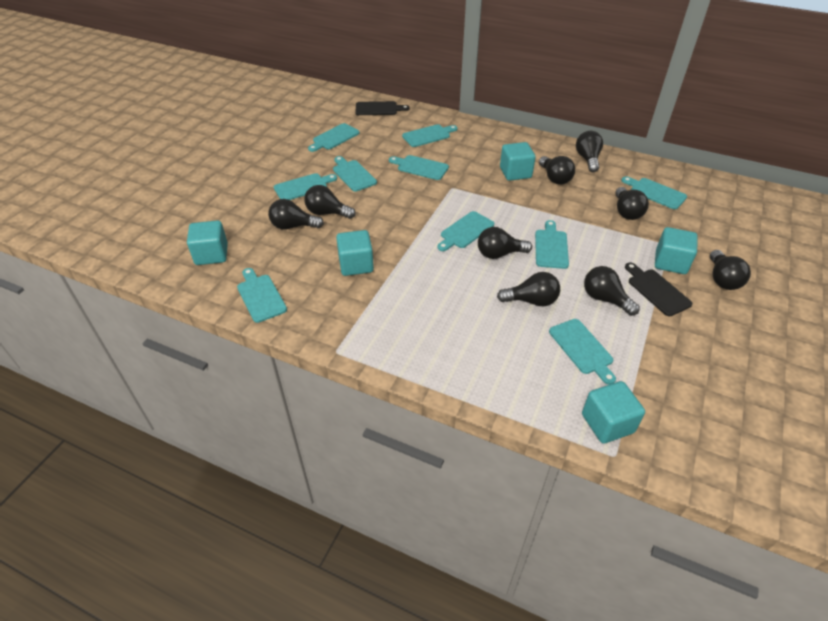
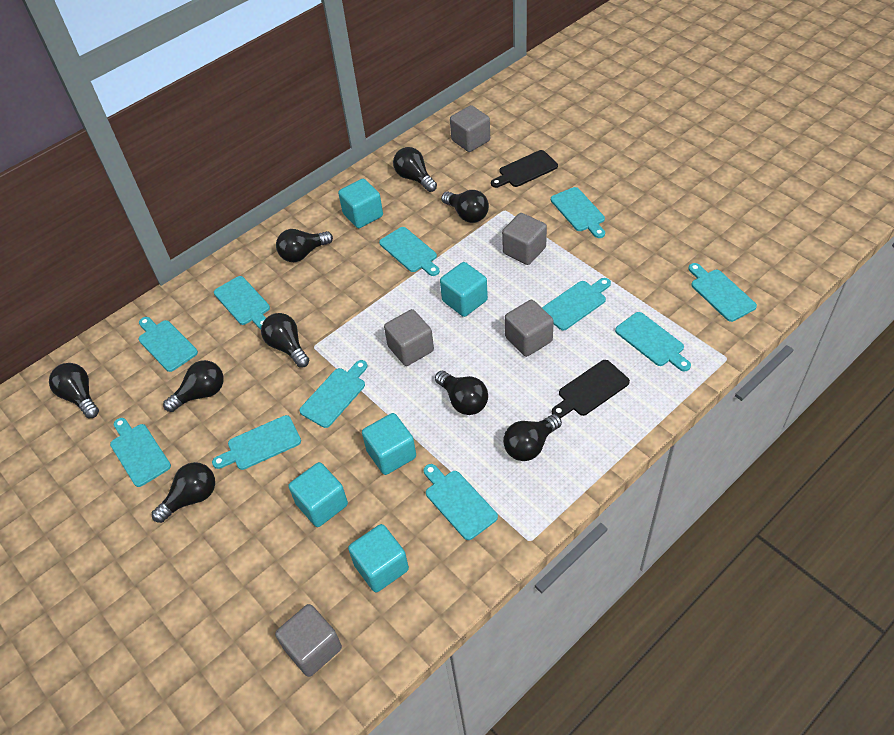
grey cube: none = 0 -> [275,604,342,677] [384,309,434,366] [450,105,490,152] [502,213,547,265] [505,300,554,357] = 5
turquoise cutting board: [237,268,287,323] [274,173,337,200] [308,123,360,152] [333,156,377,192] [389,155,449,180] [402,124,458,147] [437,211,494,251] [535,220,569,269] [549,319,616,385] [622,176,687,209] = 10 -> [110,418,171,487] [138,317,198,372] [212,415,301,470] [214,276,270,329] [299,360,367,428] [379,227,440,276] [423,464,498,540] [542,278,611,330] [551,187,605,238] [615,312,691,371] [688,263,757,322] = 11

